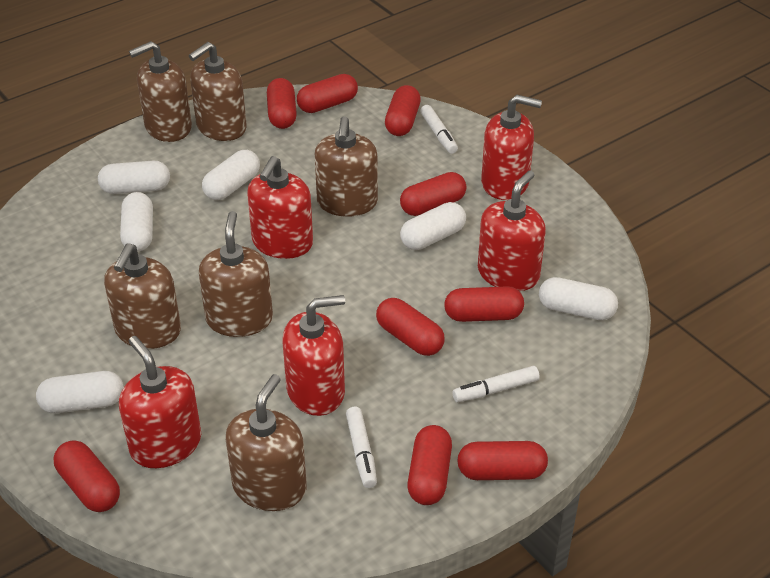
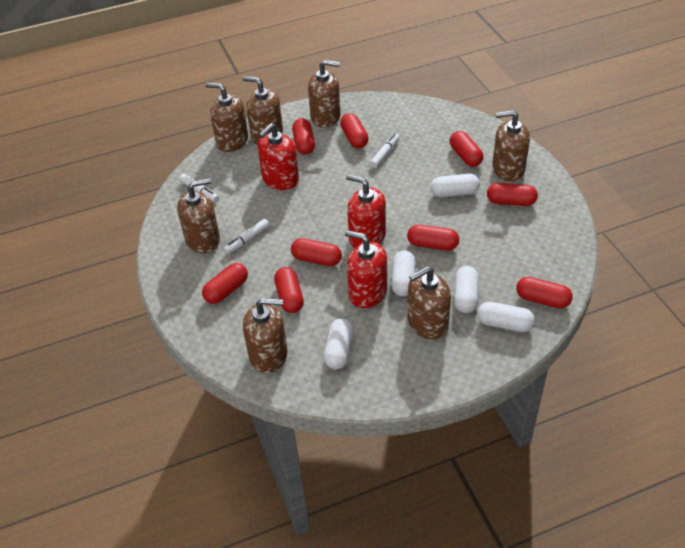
brown soap dispenser: [104,243,181,349] [129,41,192,142] [189,42,247,141] [199,211,273,337] [226,374,307,511] [315,116,378,217] = 6 -> [177,178,220,254] [206,82,248,152] [243,76,283,145] [243,298,288,373] [308,60,341,128] [407,266,451,339] [492,110,530,181] = 7
red soap dispenser: [119,336,201,468] [247,156,313,259] [283,295,345,416] [478,171,546,291] [481,95,542,200] = 5 -> [258,123,299,190] [345,230,387,308] [346,174,386,248] = 3
white capsule: [36,371,124,413] [98,161,170,194] [120,192,153,251] [202,150,260,200] [400,202,466,250] [539,277,618,320] = 6 -> [324,318,353,369] [391,250,416,297] [431,174,480,197] [454,266,479,313] [477,302,535,332] = 5

